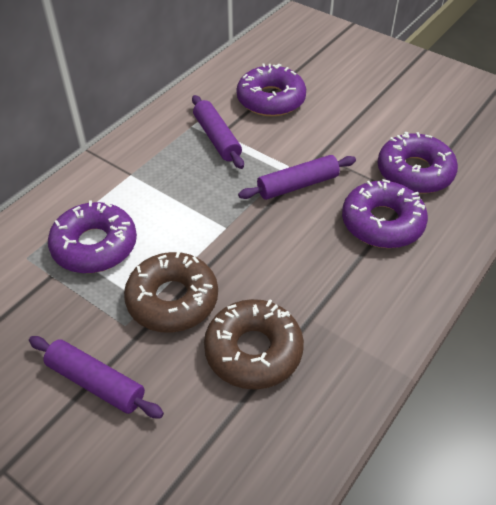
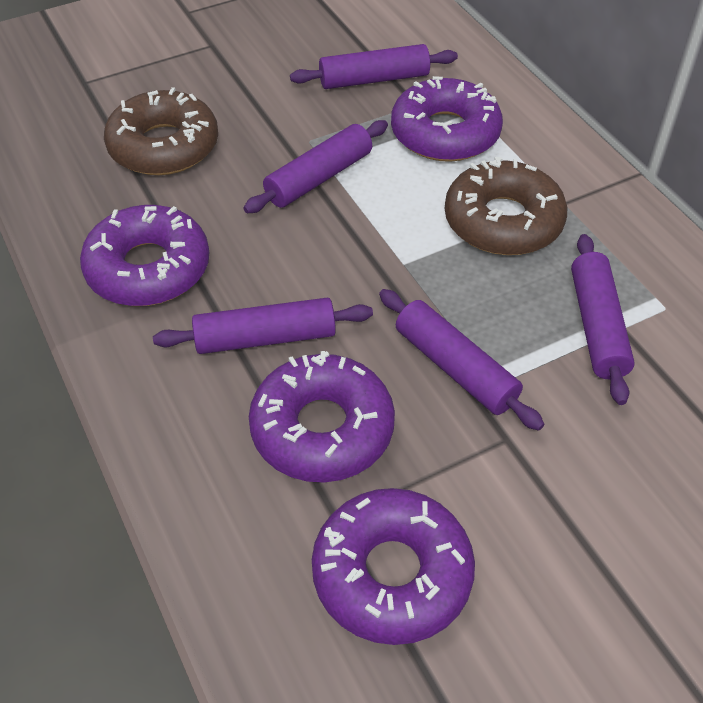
purple rolling pin: [29,336,164,419] [192,95,244,169] [238,155,356,200] = 3 -> [153,298,373,354] [243,120,388,213] [290,44,458,89] [379,289,544,431] [571,234,635,405] = 5

